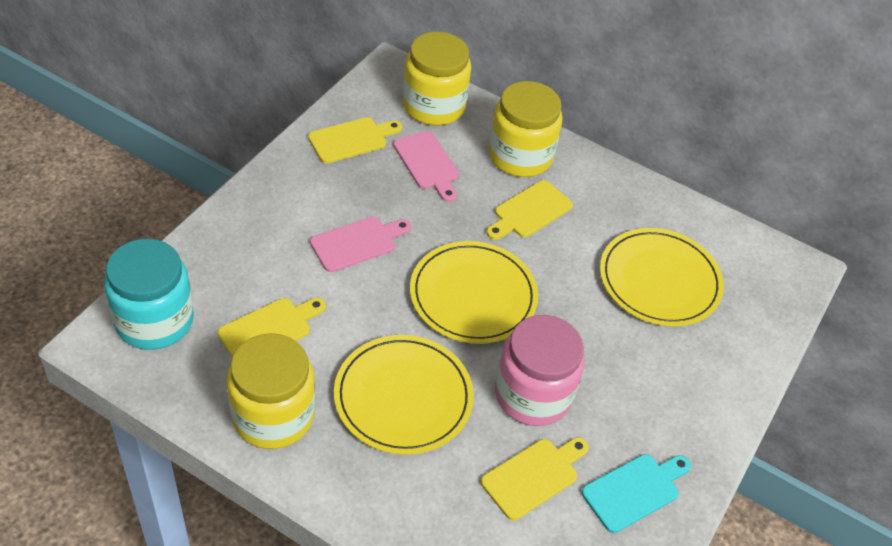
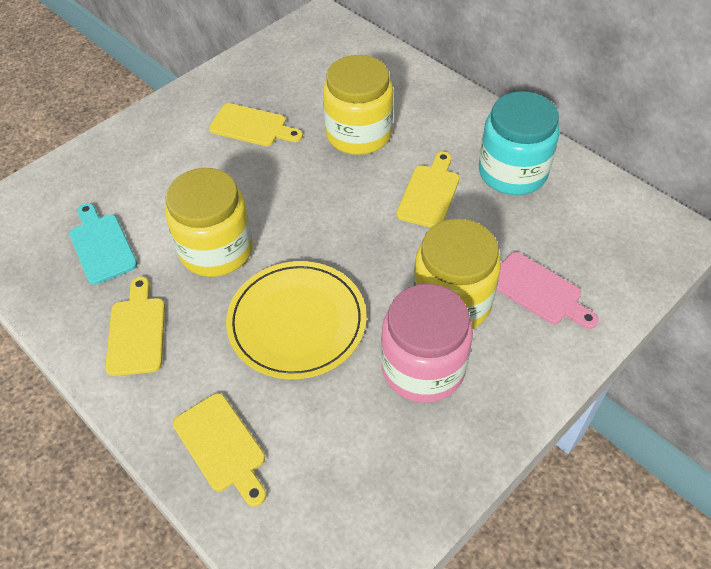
pink cutting board: [310,217,411,272] [393,131,459,202] = 2 -> [497,252,599,329] = 1
yellow plate: [334,335,474,455] [410,241,538,344] [600,228,724,326] = 3 -> [226,261,367,379] = 1

